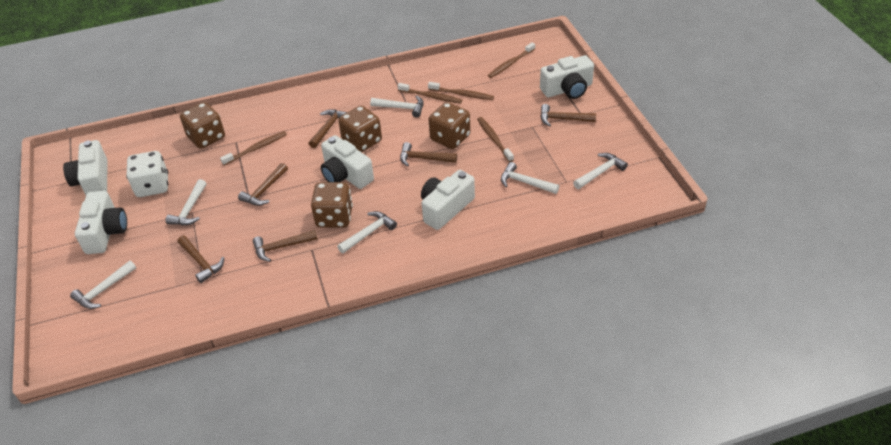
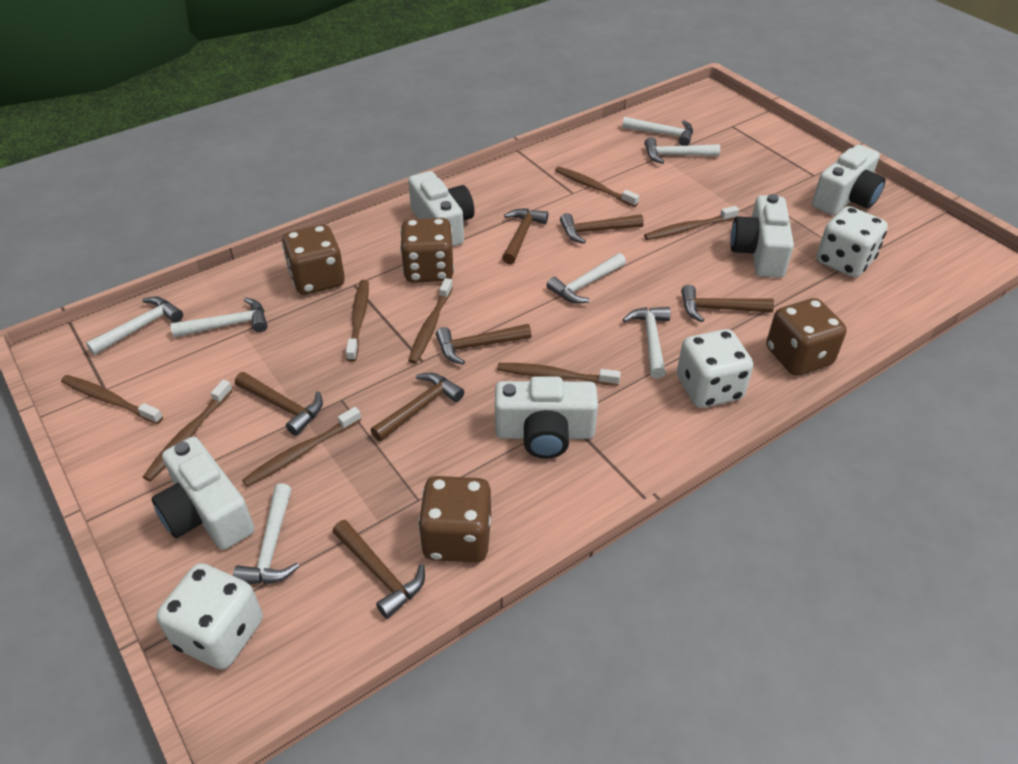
brown hammer: [177,236,224,283] [238,163,288,206] [253,230,318,262] [308,109,347,148] [400,142,457,167] [541,104,596,127] = 6 -> [235,372,323,436] [333,520,425,619] [371,373,464,441] [436,324,532,365] [502,209,548,265] [560,213,644,244] [681,285,774,322] = 7
brown toothbrush: [220,131,287,166] [398,83,462,104] [428,82,494,100] [477,117,514,162] [488,42,535,78] = 5 -> [61,375,163,424] [143,380,233,481] [242,407,361,487] [346,280,369,362] [408,278,453,364] [497,363,621,386] [555,166,639,207] [644,206,739,240] = 8
white dice: [126,151,169,197] = 1 -> [156,563,263,670] [677,329,753,408] [816,206,888,277] = 3
white hammer: [70,260,136,309] [165,179,206,225] [337,211,397,254] [370,96,424,118] [501,162,559,194] [573,153,628,189] = 6 -> [86,297,183,355] [171,298,268,338] [233,484,299,584] [546,253,626,304] [622,117,693,146] [623,307,671,378] [645,137,720,164] = 7

